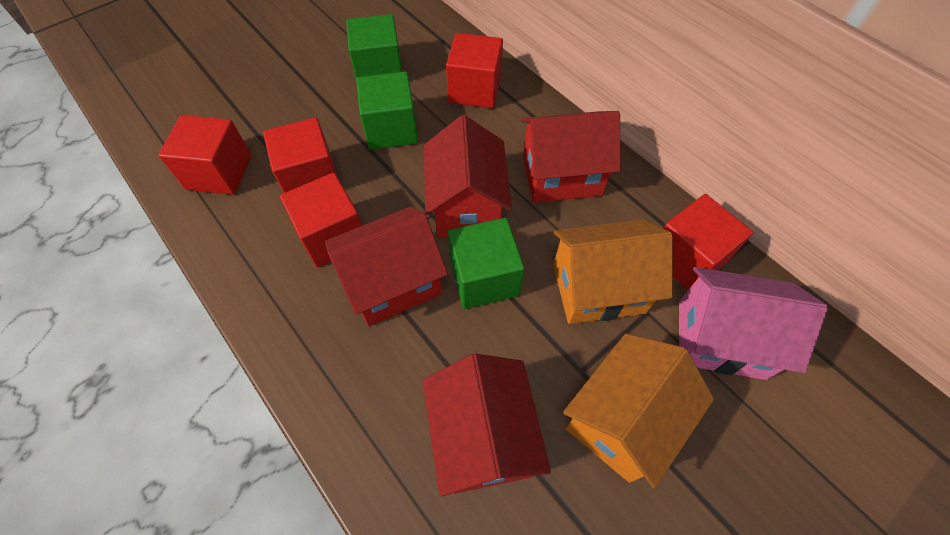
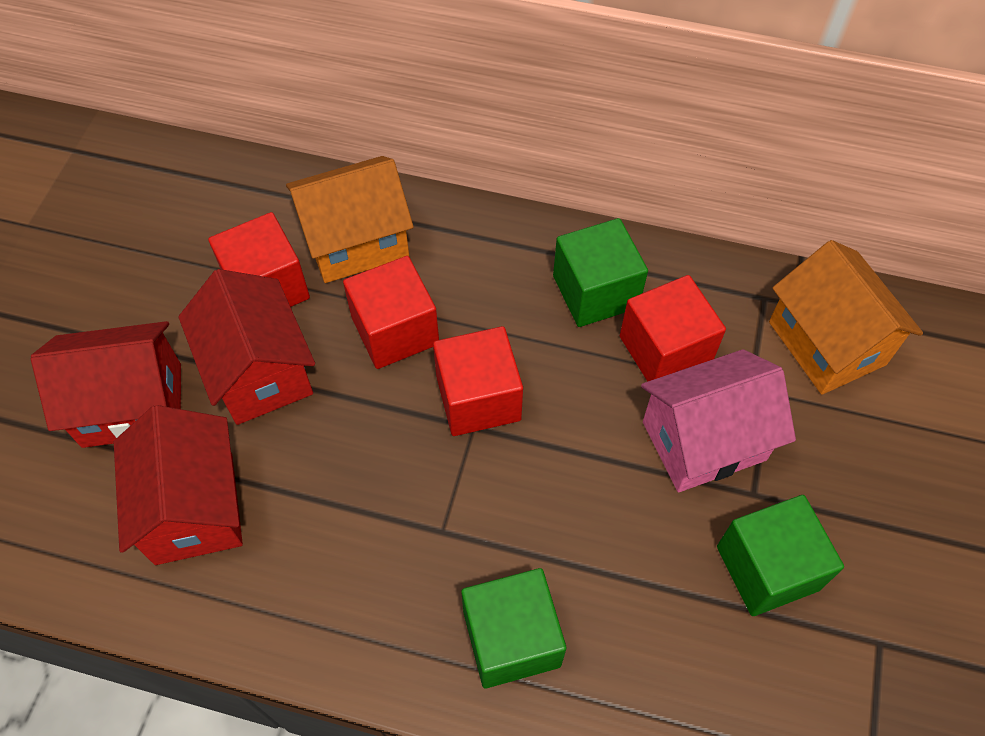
red cube: [158,115,252,195] [263,117,338,193] [280,173,362,267] [446,33,503,108] [663,194,753,290] = 5 -> [208,212,310,307] [343,256,439,369] [433,326,523,436] [620,275,726,382] = 4
red house: [325,207,448,326] [423,354,551,496] [424,115,512,238] [521,111,621,203] = 4 -> [31,321,181,448] [114,405,243,565] [178,269,315,425] = 3

